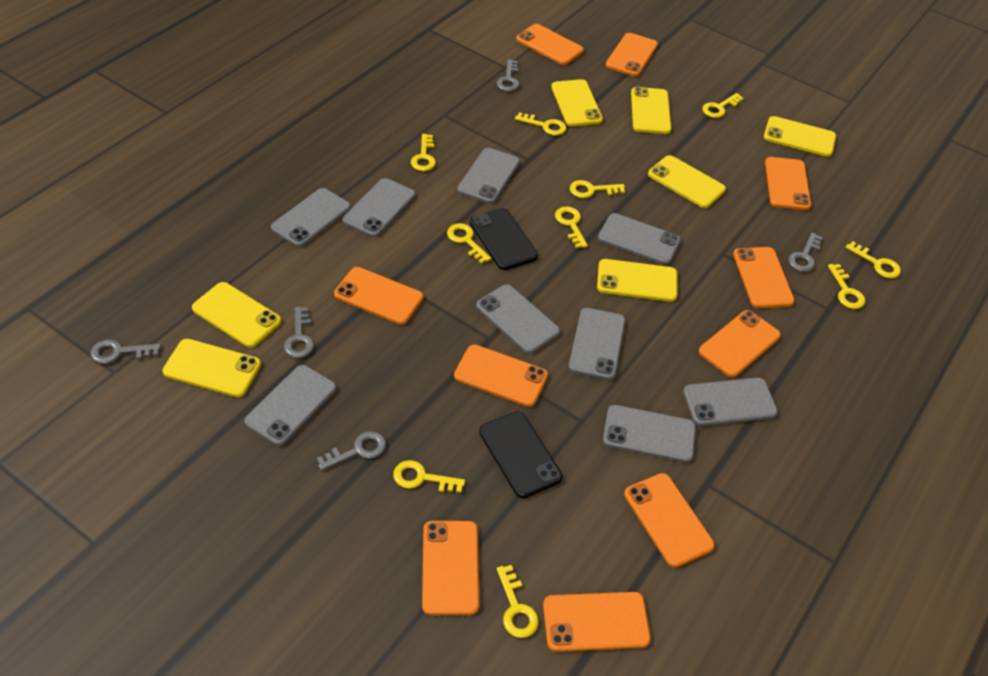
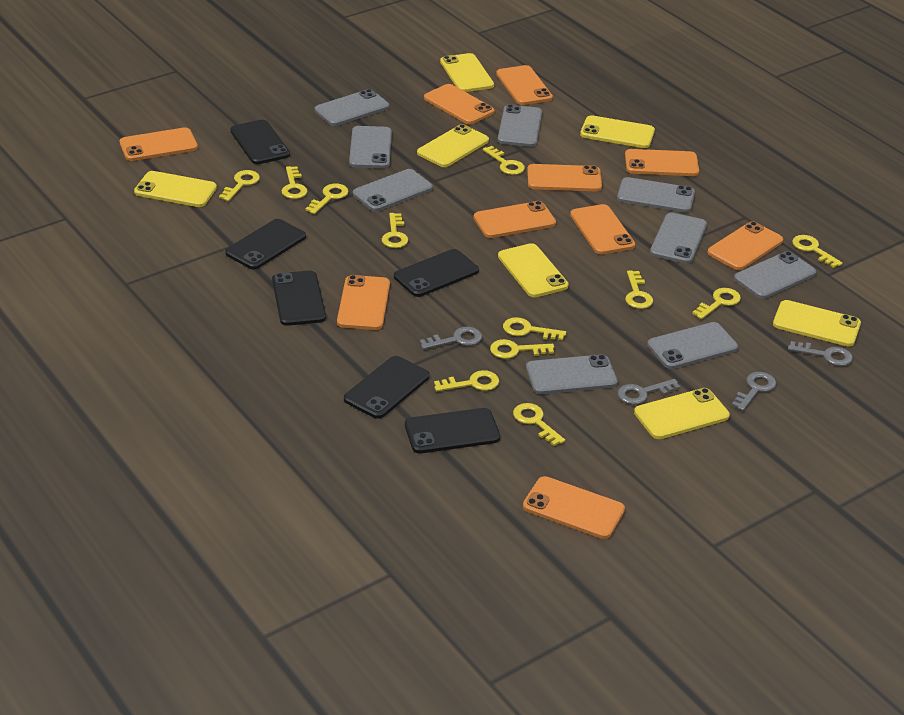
black phone: [470,208,538,270] [479,411,563,498] = 2 -> [225,219,306,269] [230,120,290,164] [272,271,326,326] [344,356,429,419] [394,249,479,297] [405,408,500,453] = 6
grey key: [90,339,161,364] [284,307,314,358] [317,431,386,471] [496,60,519,92] [788,233,822,272] = 5 -> [420,327,482,350] [618,379,680,405] [732,372,776,411] [788,341,853,366] = 4
yellow key: [393,460,465,493] [411,134,436,171] [447,223,491,264] [497,565,539,638] [515,112,567,135] [555,207,588,248] [570,180,625,198] [702,93,744,118] [828,264,866,309] [845,241,901,278] = 10 -> [219,170,260,201] [282,166,308,199] [305,184,349,214] [382,213,408,248] [434,370,499,391] [483,146,525,175] [490,339,554,359] [503,317,566,341] [513,403,565,446] [625,270,653,309] [692,288,741,319] [792,235,842,268] = 12

